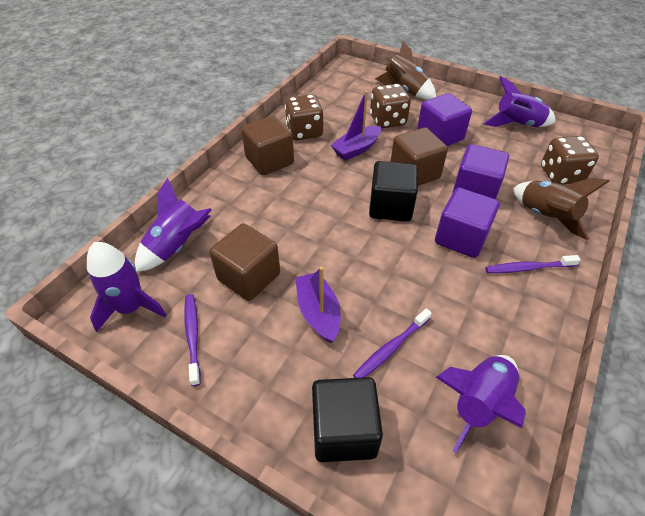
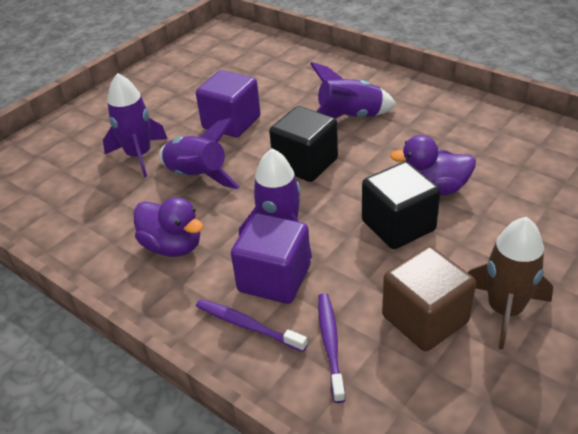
brown cube: [209,223,280,301] [241,116,294,175] [390,127,448,186] = 3 -> [382,246,476,351] = 1
brown dice: [285,94,324,140] [370,84,411,128] [541,136,599,185] = 3 -> none = 0
brown rocket: [375,41,436,100] [513,178,610,240] = 2 -> [468,217,553,350] = 1
purple boat: [295,266,341,343] [331,91,381,160] = 2 -> none = 0
purple cube: [417,93,472,146] [435,188,499,258] [452,144,509,199] = 3 -> [196,70,261,137] [231,213,311,304] = 2
purple duck: none = 0 -> [134,197,204,257] [390,135,476,196] = 2
purple toothbrush: [184,294,201,386] [353,308,432,378] [485,255,581,273] = 3 -> [196,299,307,352] [318,293,345,403] = 2

